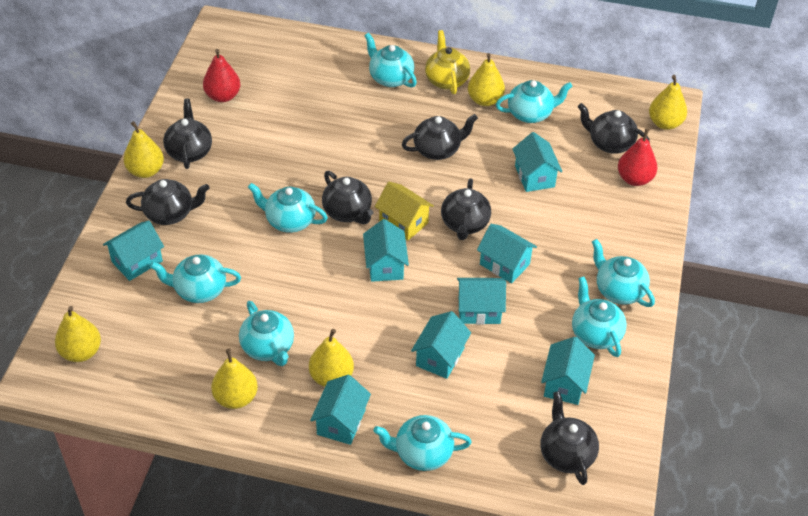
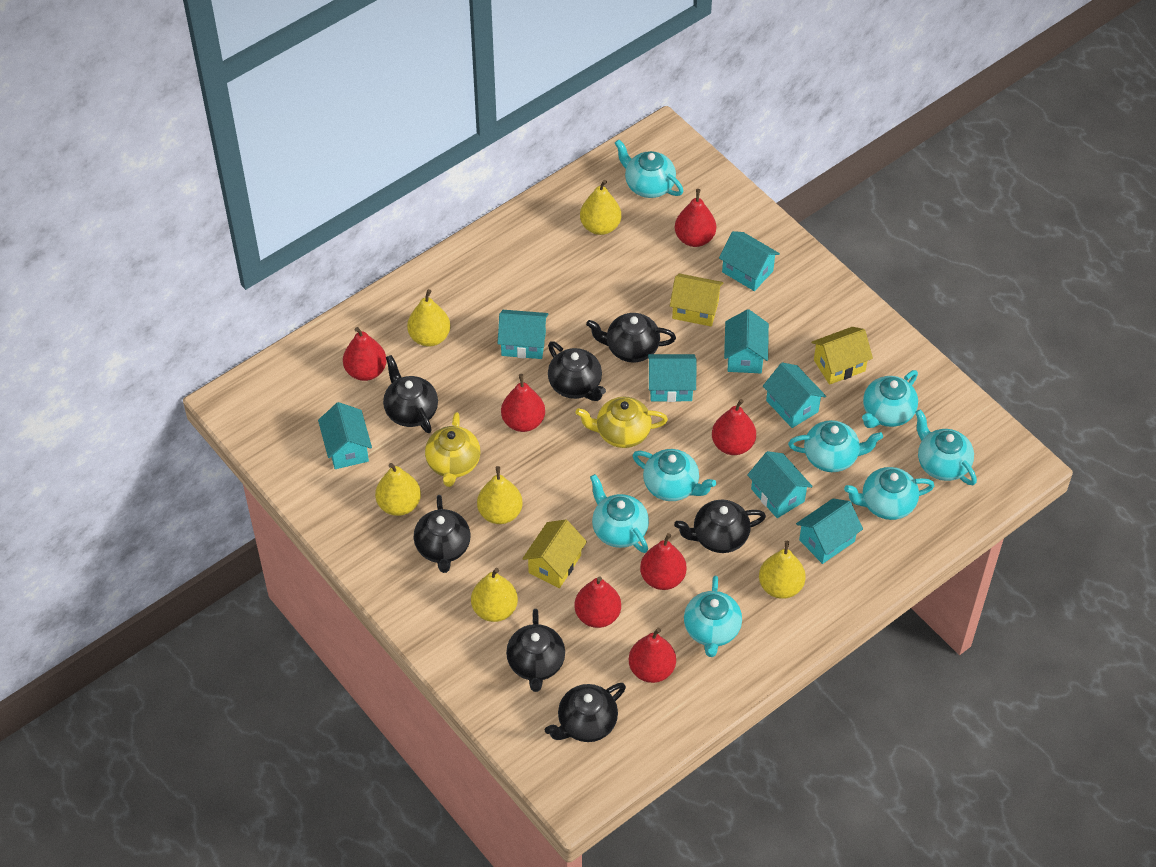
red pear: [203,49,240,102] [618,129,657,186] = 2 -> [343,327,387,381] [501,374,545,432] [574,576,621,628] [629,628,676,683] [640,533,687,590] [675,189,716,247] [712,399,756,455] = 7
yellow house: [375,182,434,241] = 1 -> [522,519,587,588] [670,273,723,326] [811,327,873,385] = 3
yellow teapot: [425,30,470,94] = 1 -> [425,412,480,487] [576,397,668,448] = 2

